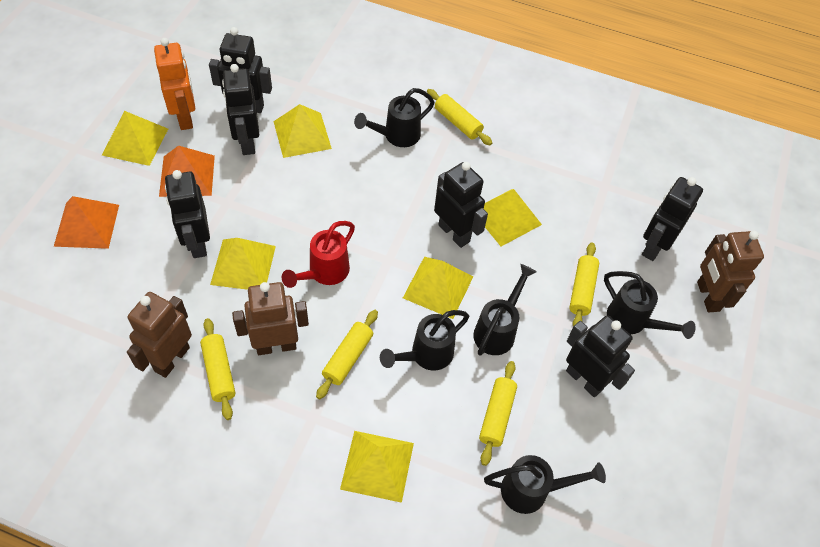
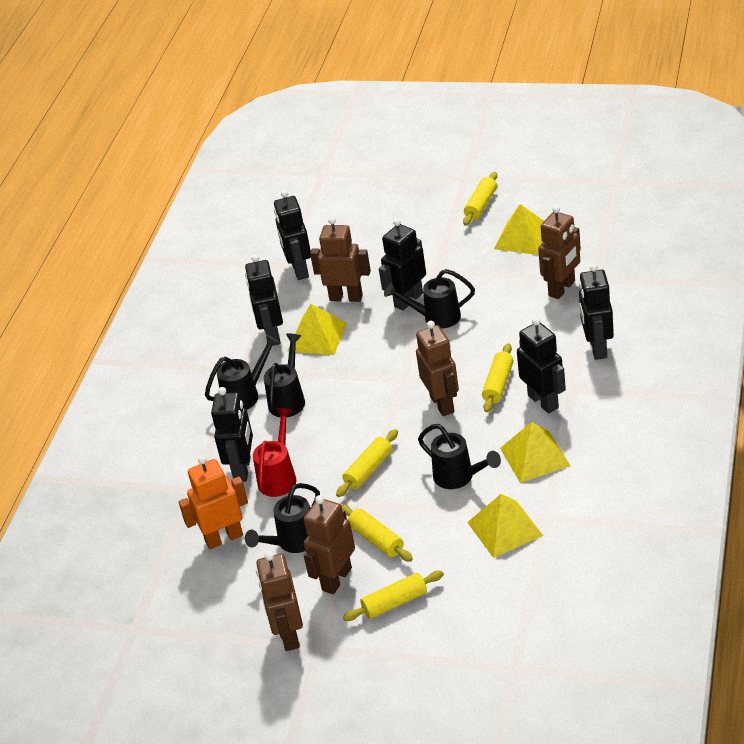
brown robot: [127,292,192,378] [232,282,309,355] [697,231,764,312] = 3 -> [256,551,303,651] [304,495,355,594] [310,217,371,302] [416,321,459,416] [538,205,581,299] = 5
orange pyramid: [54,196,119,249] [159,145,215,197] = 2 -> none = 0
yellow pyramid: [102,111,168,166] [210,238,276,290] [273,104,332,158] [340,431,414,503] [403,257,474,319] [484,189,542,246] = 6 -> [287,303,347,355] [467,494,543,558] [494,204,544,255] [500,422,570,483] = 4

